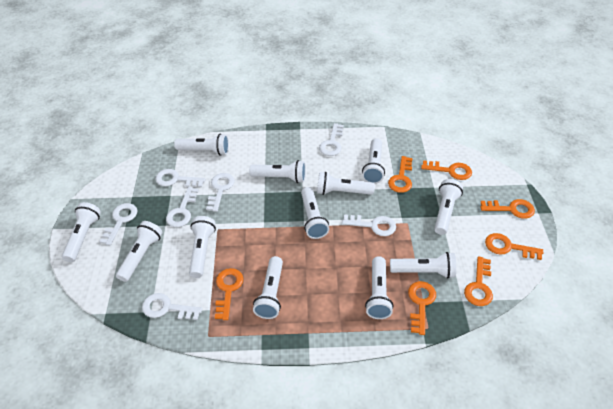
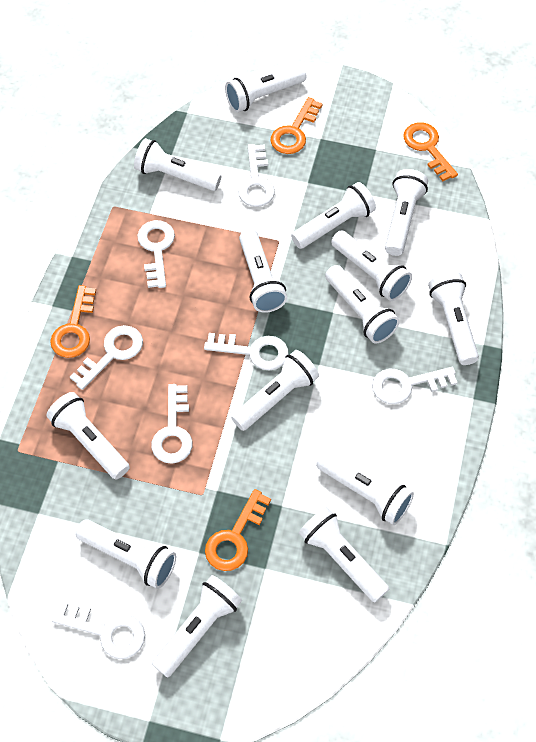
orange key: [215,268,243,320] [388,156,413,193] [408,281,436,335] [421,160,472,180] [464,257,493,306] [480,199,535,219] [485,233,543,260] = 7 -> [50,285,96,358] [205,489,271,571] [271,97,323,154] [403,122,458,181] = 4
white flashlight: [62,202,101,262] [116,221,163,282] [174,134,229,156] [189,216,216,278] [249,160,306,183] [253,256,283,319] [301,187,329,239] [317,172,375,195] [362,138,385,184] [365,256,394,319] [390,252,456,279] [434,179,463,235] = 12 -> [46,392,130,480] [75,519,176,589] [134,138,221,191] [152,575,242,678] [225,65,306,113] [231,350,319,431] [239,229,287,313] [291,182,376,249] [299,507,389,603] [316,451,414,525] [325,265,400,344] [331,231,412,301] [385,169,428,256] [428,272,479,365] = 14

